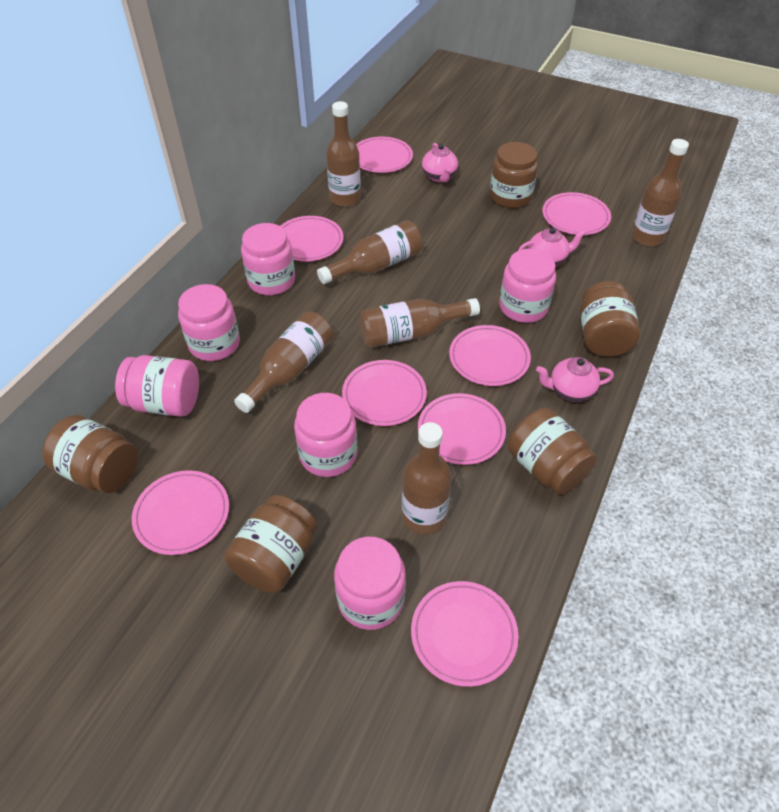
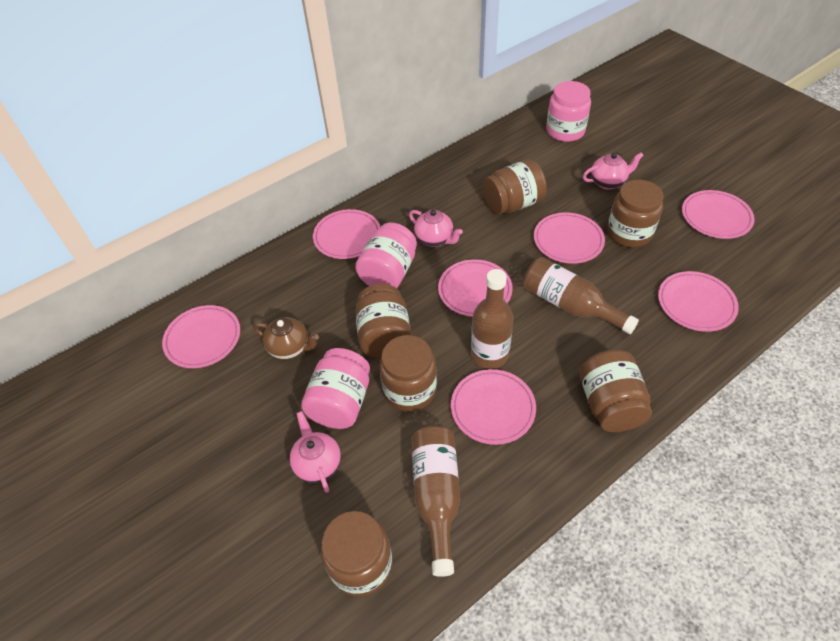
brown bottle: [234,311,333,413] [317,220,423,284] [326,101,361,207] [359,298,480,348] [402,422,452,534] [631,139,689,246] = 6 -> [411,426,460,577] [471,269,514,369] [523,257,639,334] = 3
brown jar: [42,415,138,493] [224,495,317,593] [490,142,538,208] [508,408,597,495] [580,281,640,357] = 5 -> [321,511,393,597] [355,284,411,359] [379,335,437,412] [482,159,547,215] [579,350,652,432] [607,180,663,248] = 6
brown teapot: none = 0 -> [253,317,319,359] = 1
pink jar: [115,355,199,417] [178,284,240,361] [241,223,295,295] [294,393,357,477] [334,537,406,630] [499,249,556,323] = 6 -> [301,348,370,429] [355,223,417,288] [546,81,591,142] = 3
pink plate: [132,470,229,555] [280,216,343,261] [342,360,427,426] [356,137,413,173] [411,581,519,687] [418,393,506,465] [449,325,531,386] [542,192,611,235] = 8 -> [162,305,240,368] [313,209,380,259] [438,259,513,317] [451,369,536,445] [534,212,605,264] [658,271,739,332] [682,190,755,239] = 7

